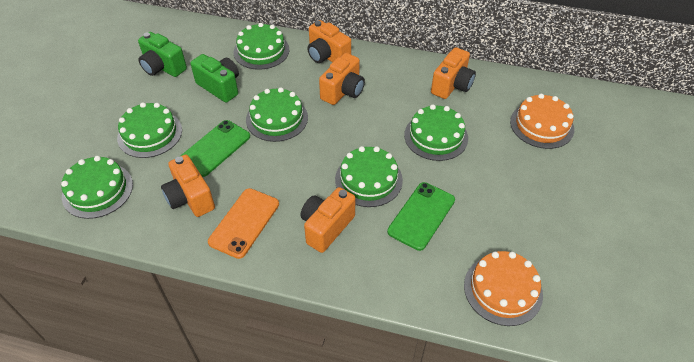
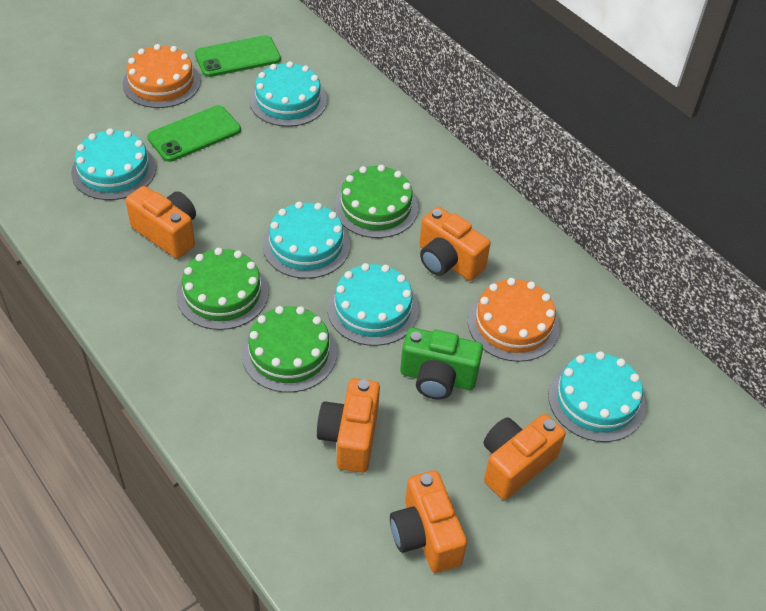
green cake: [61,156,133,219] [117,102,182,158] [234,23,289,70] [246,87,308,142] [335,146,403,207] [404,104,468,161] = 6 -> [177,248,269,330] [242,306,337,392] [334,165,418,238] = 3
green camera: [138,32,187,77] [190,54,239,103] = 2 -> [400,328,483,400] = 1
orange phone: [208,188,279,259] = 1 -> none = 0
turquoise cake: none = 0 -> [71,128,156,200] [249,61,327,127] [263,202,350,279] [327,263,419,346] [548,352,646,442] = 5

